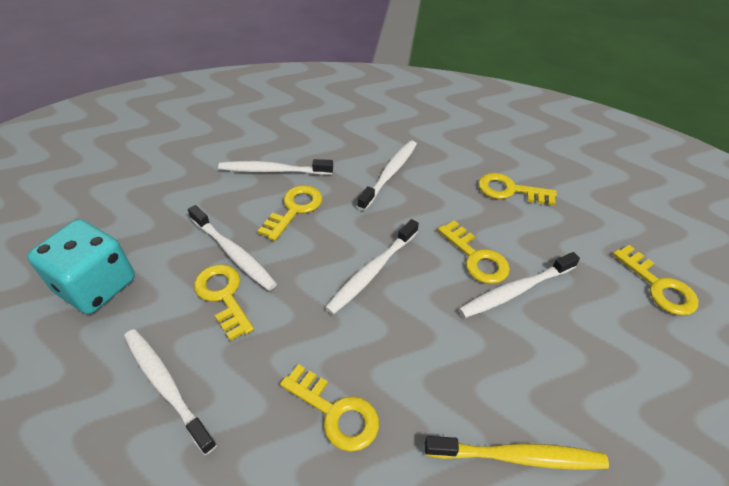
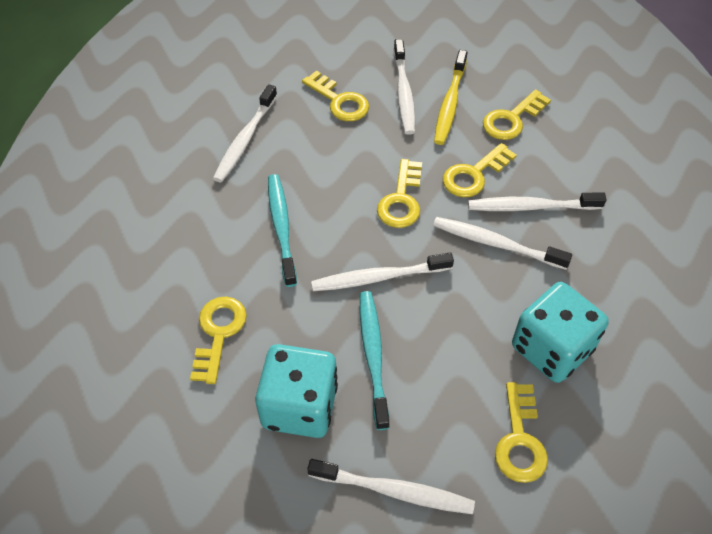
turquoise dice: [27,219,135,314] = 1 -> [255,344,338,438] [512,282,609,383] = 2
turquoise toothbrush: none = 0 -> [268,174,297,287] [360,291,389,430] = 2

